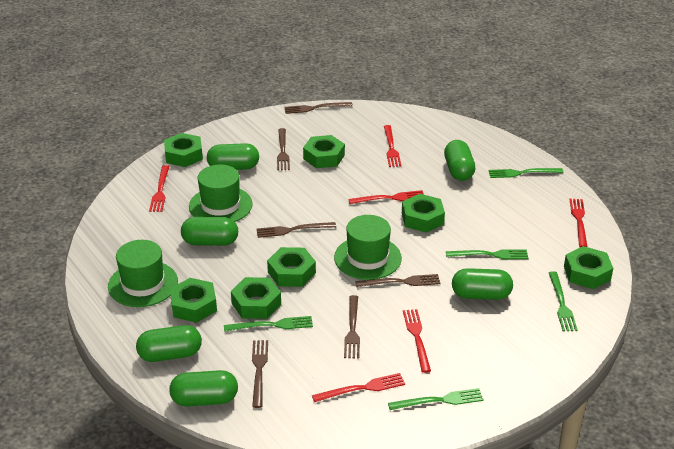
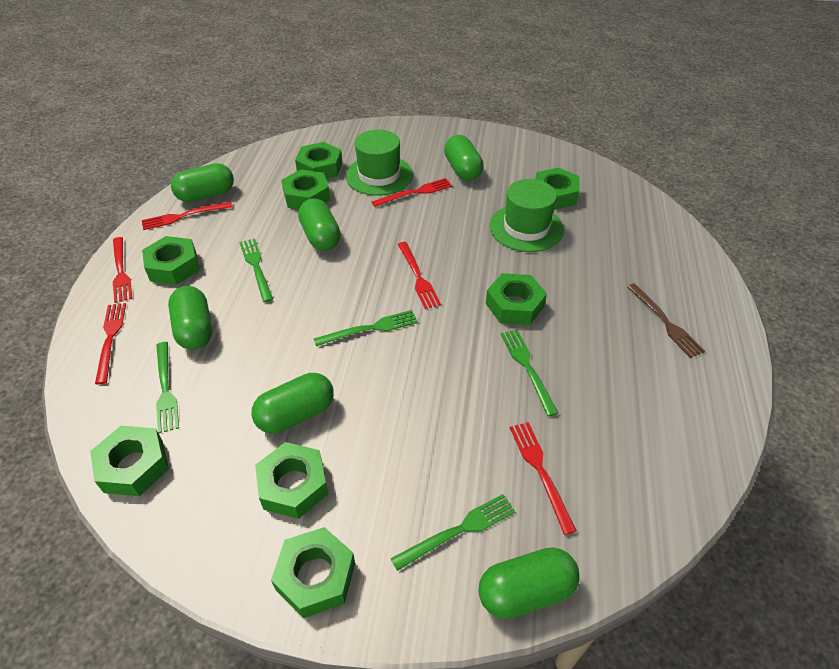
brown fork: [252,340,268,408] [256,222,336,238] [277,128,290,171] [284,102,353,114] [344,295,360,359] [355,274,440,287] = 6 -> [627,283,705,358] = 1
green hat: [108,240,178,307] [189,165,253,222] [334,215,402,280] = 3 -> [345,130,413,196] [489,179,564,252] = 2
green nut: [164,133,203,167] [170,278,217,323] [231,277,281,319] [267,247,316,287] [303,135,345,168] [402,194,445,233] [564,246,613,289] = 7 -> [90,426,169,496] [142,236,200,285] [255,442,328,519] [271,527,355,618] [281,169,330,209] [295,142,342,179] [485,273,547,325] [535,168,580,210] = 8

